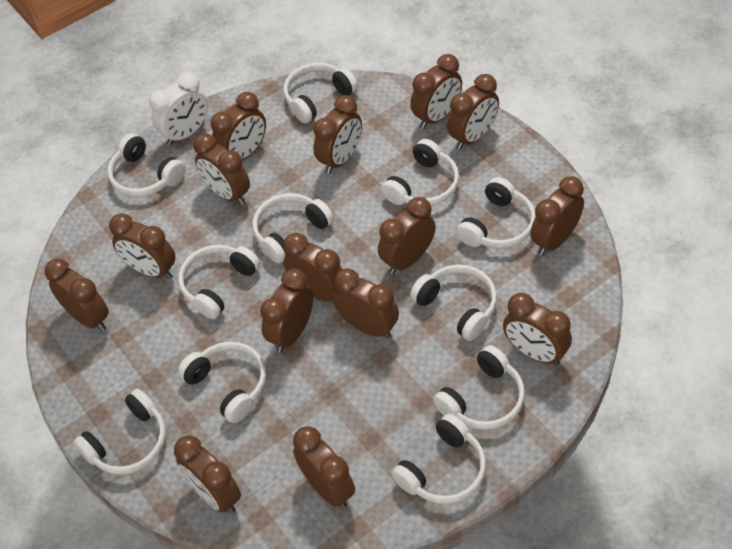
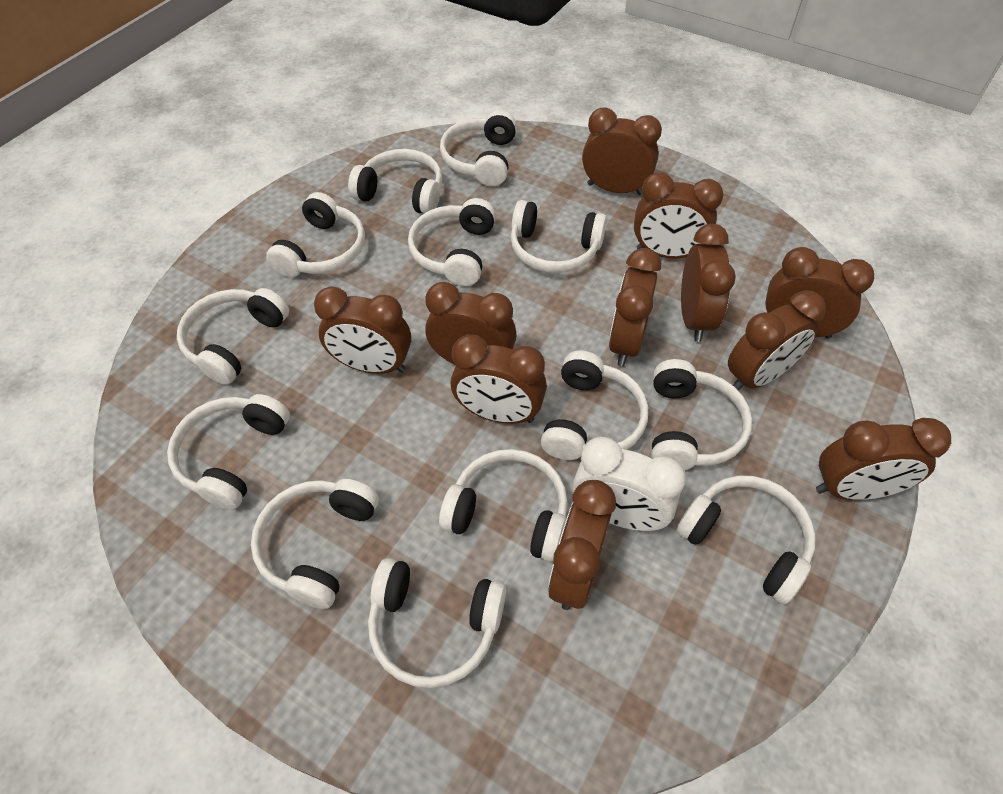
brown clock: [45,259,109,331] [109,213,176,279] [174,435,241,513] [194,134,250,205] [211,92,266,161] [260,269,314,353] [283,233,342,301] [293,426,355,508] [313,95,362,174] [333,268,399,338] [378,197,436,274] [410,54,462,129] [447,74,499,150] [503,293,572,366] [530,176,584,256] = 15 -> [314,286,411,374] [425,282,517,365] [451,334,547,424] [548,480,616,610] [582,107,662,195] [609,248,661,366] [634,172,723,259] [681,224,736,342] [728,290,826,390] [766,247,874,339] [816,418,951,500] = 11
white headphones: [73,389,166,475] [107,133,185,197] [178,245,260,319] [178,342,266,423] [252,193,334,264] [283,63,358,123] [381,139,459,206] [391,414,486,504] [410,265,497,341] [433,345,525,430] [456,177,536,249] = 11 -> [167,394,290,510] [177,288,289,385] [251,479,379,609] [266,192,365,278] [348,149,442,214] [368,558,506,688] [408,198,496,286] [439,449,568,562] [440,110,517,187] [511,200,607,273] [541,351,648,460] [651,359,752,470] [676,476,816,605] = 13

